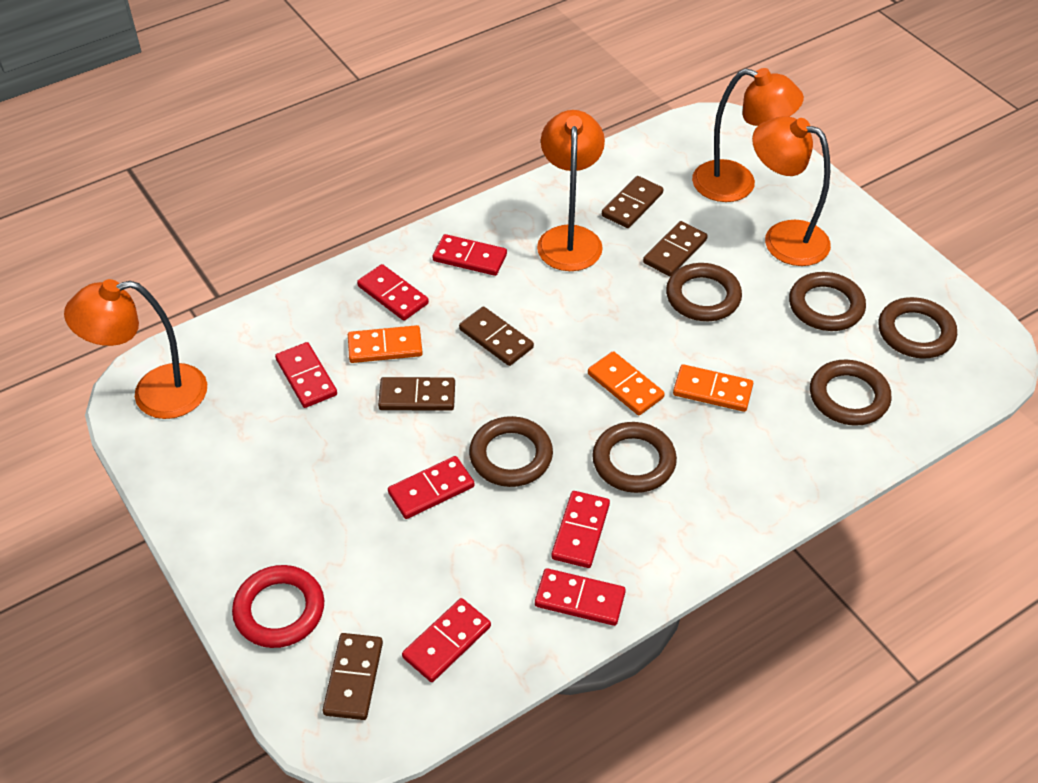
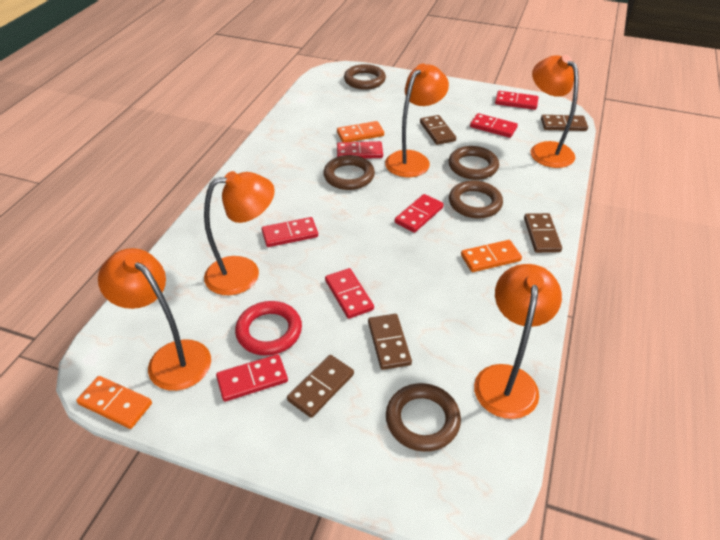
brown ring: [469,416,553,487] [592,422,677,493] [666,263,742,321] [789,272,866,331] [810,360,892,426] [879,297,957,358] = 6 -> [323,155,375,190] [344,64,386,90] [386,383,461,452] [449,146,499,180] [449,180,503,219] = 5
orange lamp: [64,279,207,419] [537,110,605,271] [692,68,804,202] [752,116,831,266] = 4 -> [98,248,211,391] [204,171,275,295] [385,64,449,177] [474,264,562,419] [531,55,579,168] = 5

